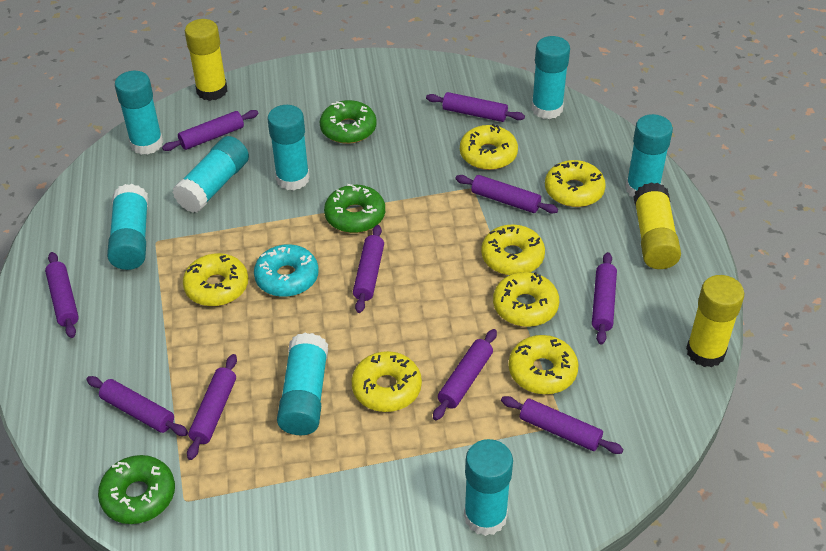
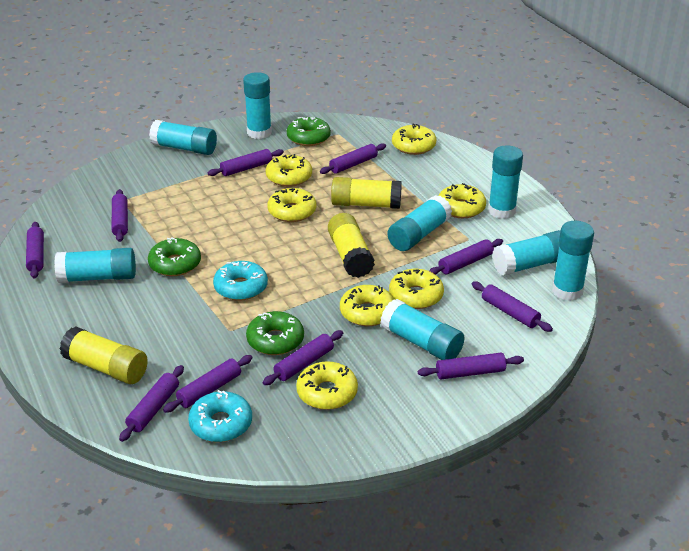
turquoise donut: [254,244,319,297] = 1 -> [188,390,252,442] [213,261,268,301] = 2

